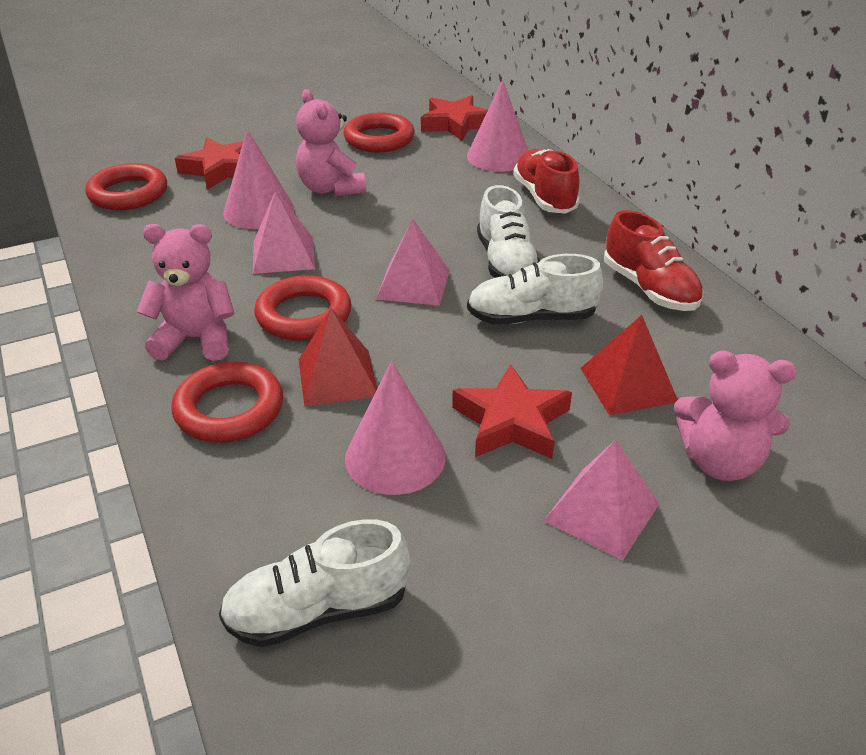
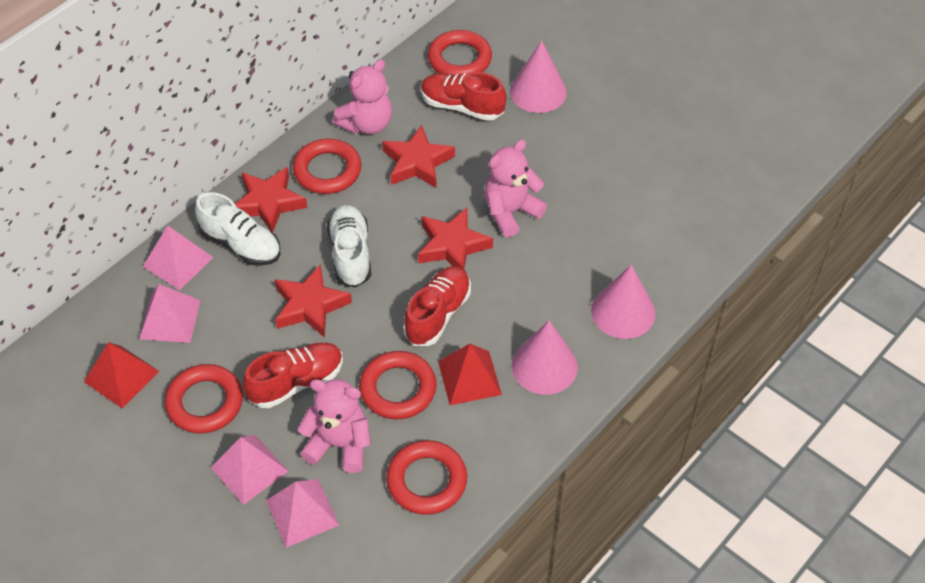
pink pyramid: [253,191,315,274] [376,218,450,306] [544,440,659,560] = 3 -> [139,284,201,343] [143,225,214,290] [211,435,288,505] [266,479,339,548] = 4
red ring: [85,163,167,210] [171,361,283,442] [254,275,352,340] [344,112,415,153] = 4 -> [165,364,243,434] [293,139,362,194] [359,351,437,419] [386,440,467,515] [428,30,492,75] = 5
red shoe: [513,149,580,214] [604,210,704,311] = 2 -> [243,343,343,408] [403,266,471,346] [421,72,506,121] = 3
red star: [175,138,243,190] [421,95,488,141] [452,364,572,459] = 3 -> [235,167,308,233] [275,264,352,338] [382,125,455,188] [418,208,493,269] = 4
white shoe: [219,519,410,647] [467,254,603,325] [477,185,540,278] = 3 -> [195,192,280,266] [327,205,371,288] = 2

